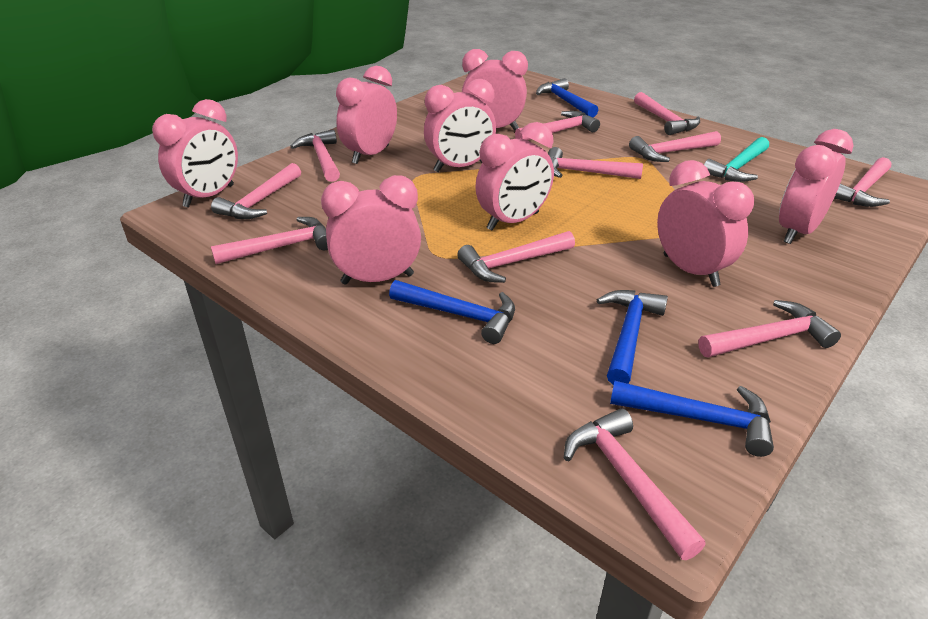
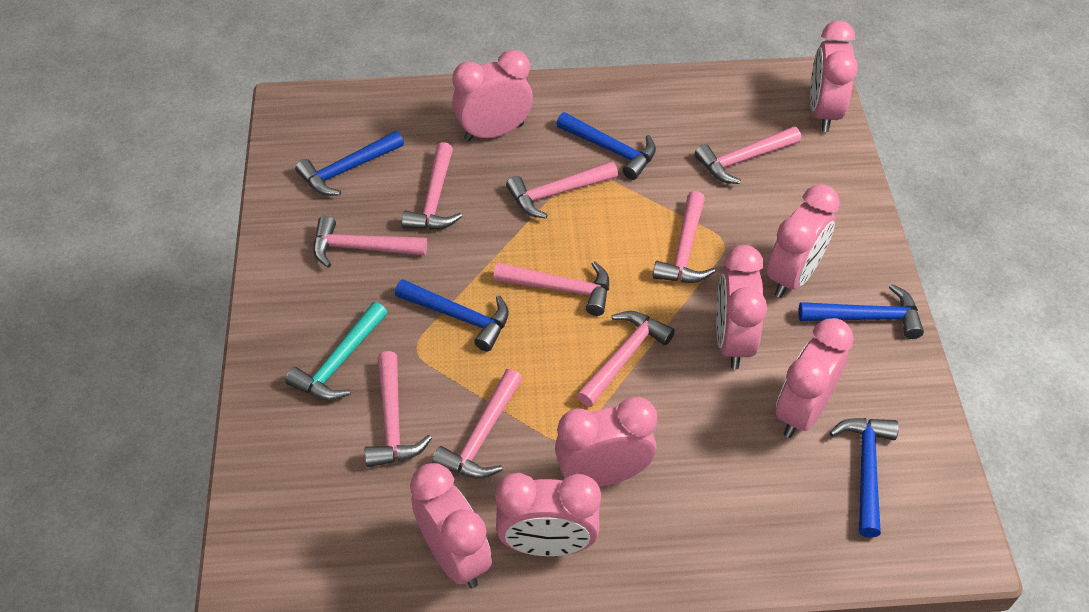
blue hammer: [389,280,515,344] [536,78,598,117] [597,290,668,385] [610,381,774,457] = 4 -> [295,131,404,196] [395,279,509,351] [556,112,656,180] [799,284,924,339] [829,418,899,538] = 5
pink hammer: [211,163,301,219] [211,217,328,264] [290,129,340,182] [457,231,575,283] [515,111,600,140] [548,147,643,179] [564,408,706,560] [629,131,721,162] [634,92,700,135] [698,300,841,357] [834,157,891,207] = 11 -> [313,216,427,268] [364,351,432,467] [402,142,462,230] [432,369,523,479] [493,261,609,316] [506,161,618,219] [577,311,675,407] [652,191,715,283] [695,126,801,184] = 9

